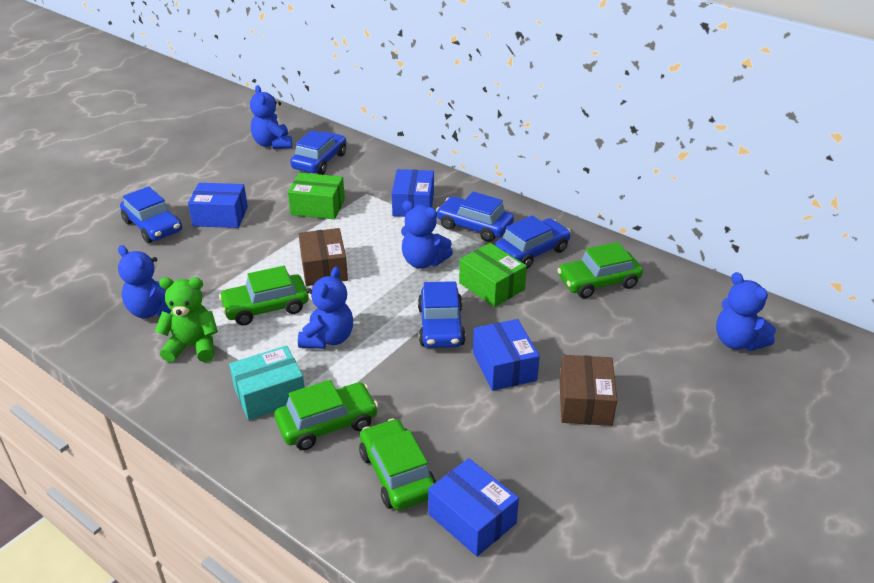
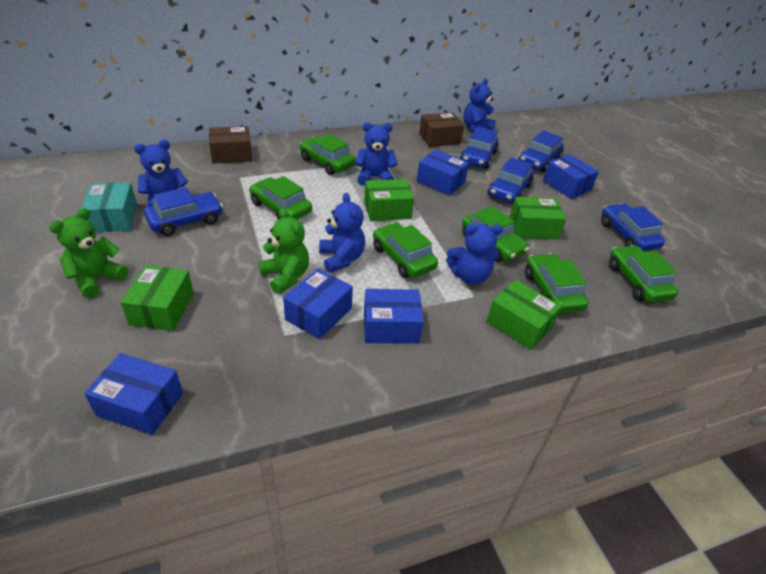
blue box: [188,183,248,228] [392,169,434,217] [428,458,519,556] [473,319,540,391] = 4 -> [84,353,183,435] [283,269,353,339] [364,289,424,344] [417,150,469,196] [543,154,599,199] = 5
green box: [288,173,345,219] [459,243,527,307] = 2 -> [120,265,194,331] [364,179,414,221] [487,280,561,350] [510,197,566,239] = 4
green car: [219,266,309,326] [275,380,378,450] [359,419,436,510] [557,242,643,298] = 4 -> [249,176,312,220] [299,134,356,175] [373,223,438,278] [462,206,529,262] [525,253,588,313] [609,245,678,302] = 6
green teddy bear: [155,277,218,362] = 1 -> [49,208,128,298] [259,208,309,294] = 2

